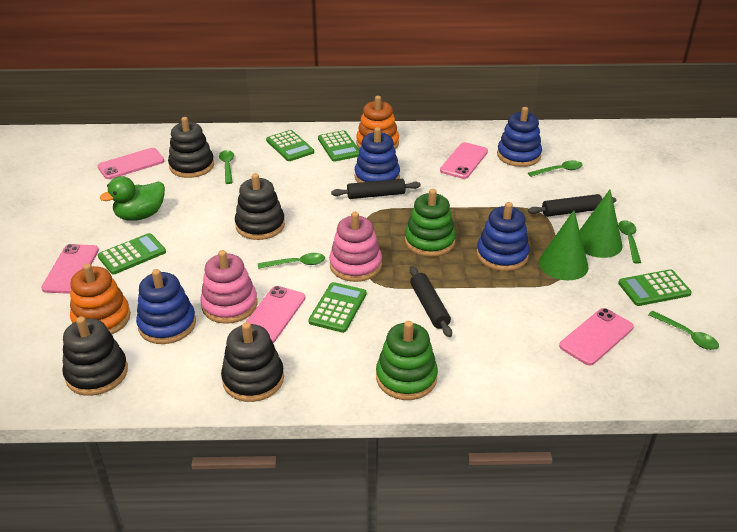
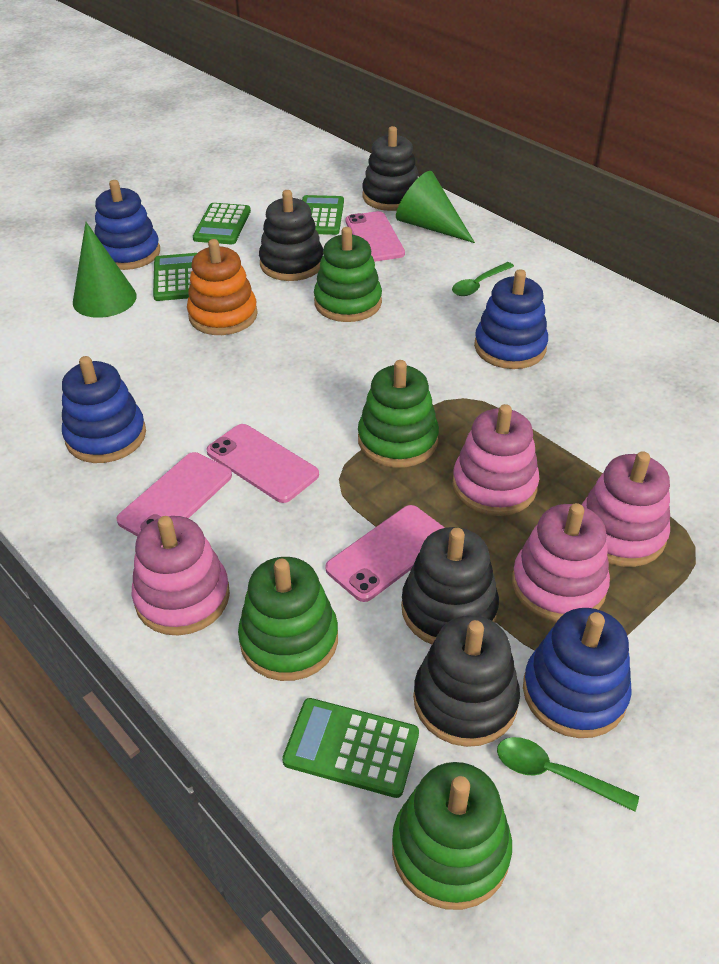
black rolling pin: [331,179,421,199] [410,266,452,337] [528,194,616,217] = 3 -> none = 0
green calculator: [98,233,166,274] [266,130,314,161] [308,282,366,333] [318,130,359,162] [618,269,692,306] = 5 -> [153,253,197,301] [193,203,251,244] [282,698,419,798] [302,195,344,235] = 4
green duck: [100,176,165,221] = 1 -> none = 0
green spoon: [219,150,234,184] [258,253,325,269] [528,160,583,177] [618,220,641,264] [648,311,719,350] = 5 -> [452,262,514,296] [497,737,639,812] = 2
green stacking toy: [376,321,438,400] [405,189,456,257] = 2 -> [238,557,338,681] [314,227,382,322] [358,360,439,468] [392,762,512,910] = 4
orange stacking toy: [70,263,131,334] [356,96,399,150] = 2 -> [187,239,258,335] = 1
pink phone: [41,244,99,294] [98,148,164,179] [246,286,305,343] [440,142,488,179] [559,308,634,366] = 5 -> [116,452,232,536] [206,424,319,503] [325,505,445,602] [346,211,405,262] = 4
pink stacking toy: [200,250,257,324] [329,212,382,282] = 2 -> [132,516,230,636] [452,404,539,516] [512,503,610,622] [581,451,670,567] = 4

